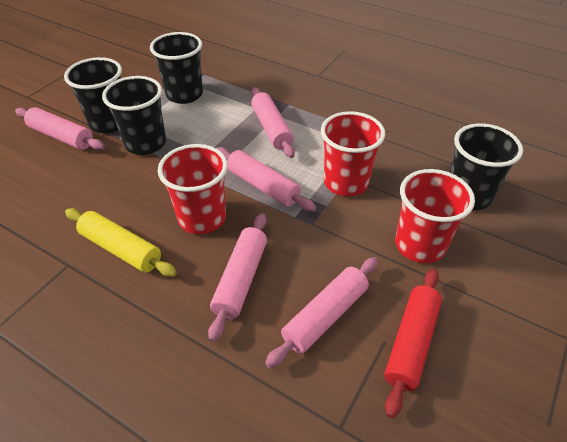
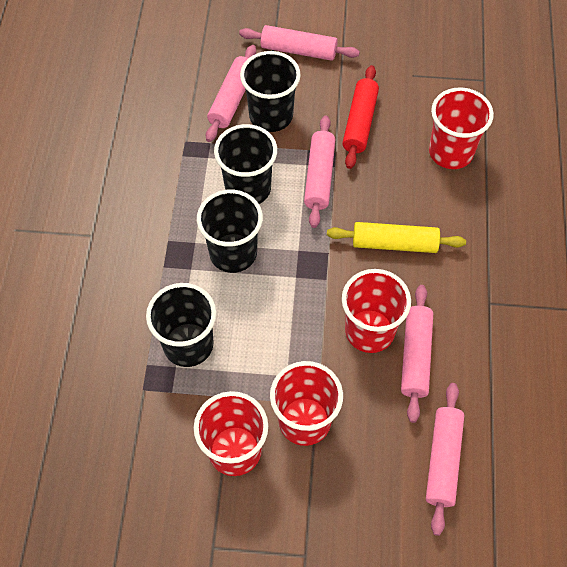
red cup: [158,144,228,234] [321,111,385,196] [395,169,475,263] = 3 -> [194,391,268,476] [270,361,343,446] [342,269,411,353] [429,87,494,169] = 4

